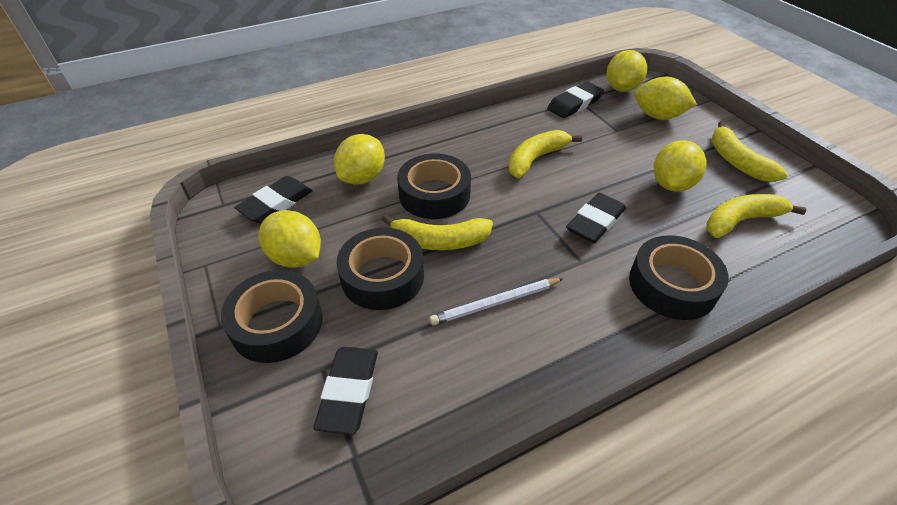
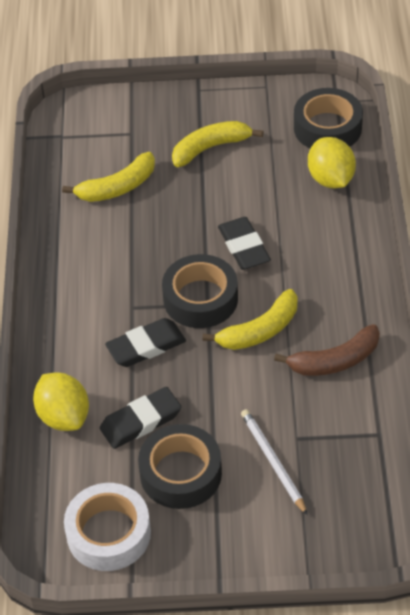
black eraser: [234,176,313,223] [313,347,378,435] [547,82,604,118] [566,193,626,243] = 4 -> [100,387,181,449] [105,318,186,367] [218,217,271,270] = 3
black tape: [221,270,323,363] [337,228,424,310] [397,154,471,219] [629,235,729,320] = 4 -> [138,424,222,509] [162,254,238,328] [294,88,363,148] = 3
brown banana: none = 0 -> [274,324,380,376] = 1
white tape: none = 0 -> [64,483,151,571] = 1
yellow banana: [382,215,493,250] [508,130,582,178] [707,194,806,238] [711,121,788,182] = 4 -> [62,152,155,202] [172,121,264,167] [203,289,298,350] = 3
yellow lemon: [259,210,321,268] [334,134,385,184] [607,50,647,92] [635,77,697,120] [654,140,707,192] = 5 -> [33,372,89,431] [308,137,356,188] = 2

